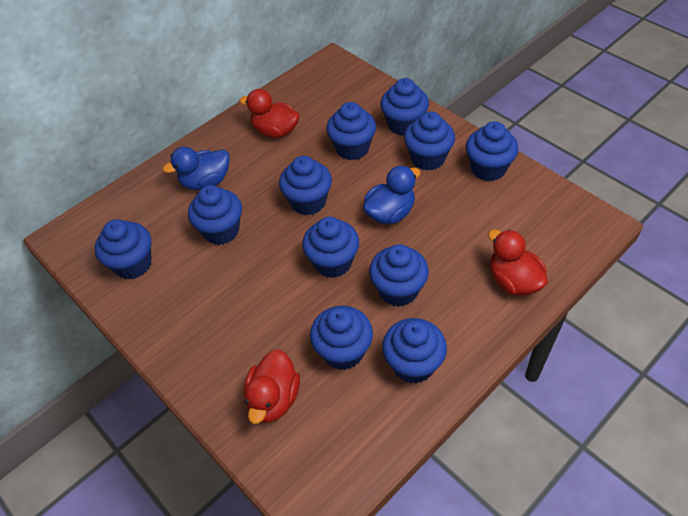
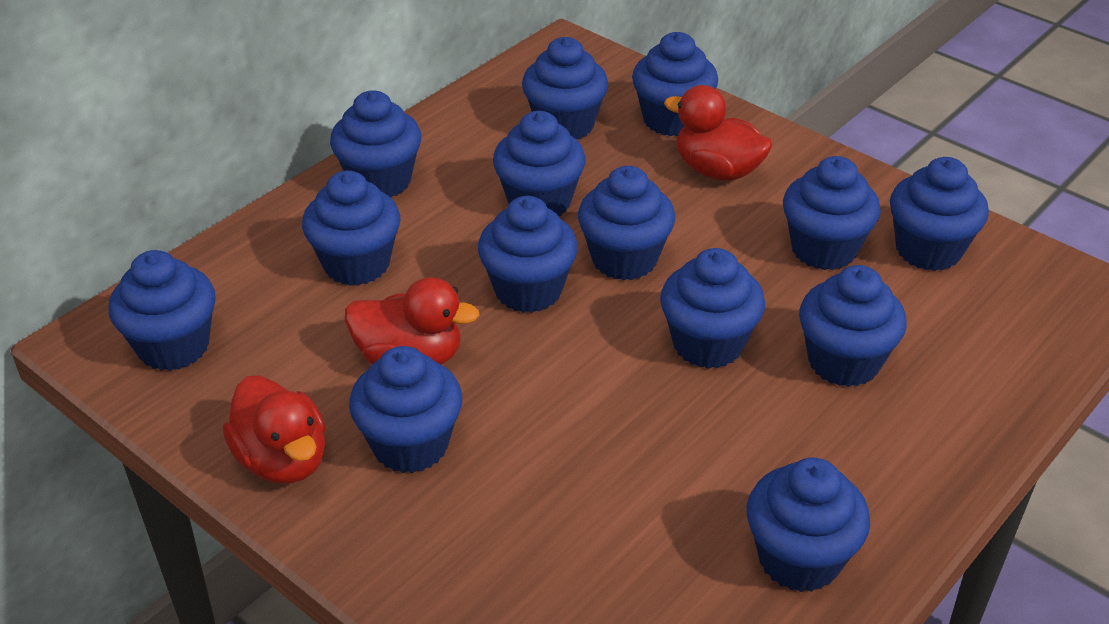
blue cupcake: [95,219,152,280] [188,185,242,245] [279,156,332,215] [302,217,359,278] [310,306,373,370] [327,102,376,160] [369,244,429,307] [380,78,429,136] [382,318,447,384] [404,111,455,171] [466,121,519,181] = 11 -> [109,250,216,371] [302,171,400,286] [330,90,421,197] [349,346,462,473] [478,196,578,313] [493,111,586,216] [522,37,608,139] [578,166,675,281] [632,32,718,136] [660,248,765,369] [747,458,870,592] [783,156,881,270] [799,265,907,387] [890,157,989,271] = 14
blue duck: [162,147,230,190] [363,165,421,224] = 2 -> none = 0

